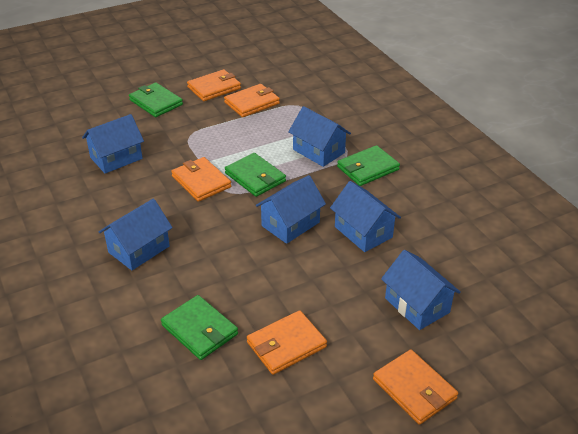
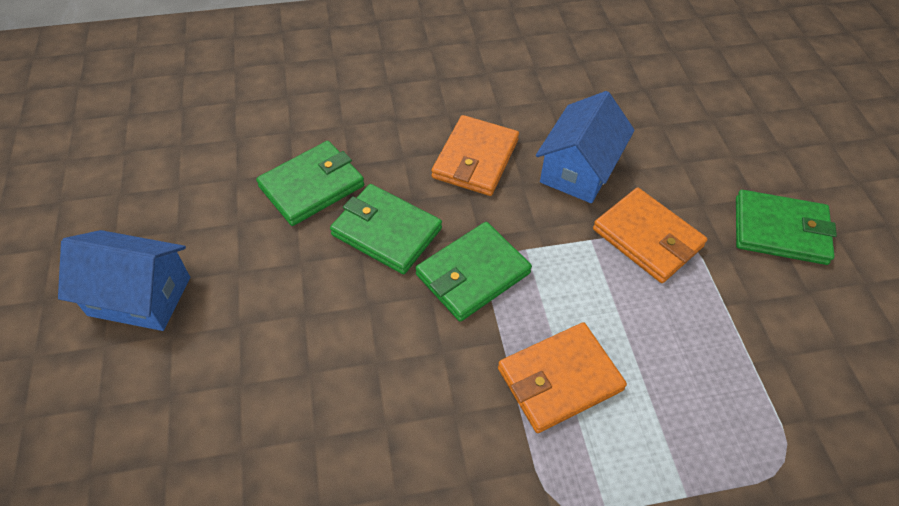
blue house: [82,114,144,173] [99,198,172,270] [256,175,326,244] [288,106,351,167] [330,181,401,252] [381,250,461,330] = 6 -> [58,230,190,331] [536,91,635,203] = 2
orange wallet: [171,157,231,202] [187,69,241,101] [224,84,280,117] [247,310,327,375] [373,349,458,425] = 5 -> [431,115,519,196] [498,322,627,433] [593,187,707,283] = 3

